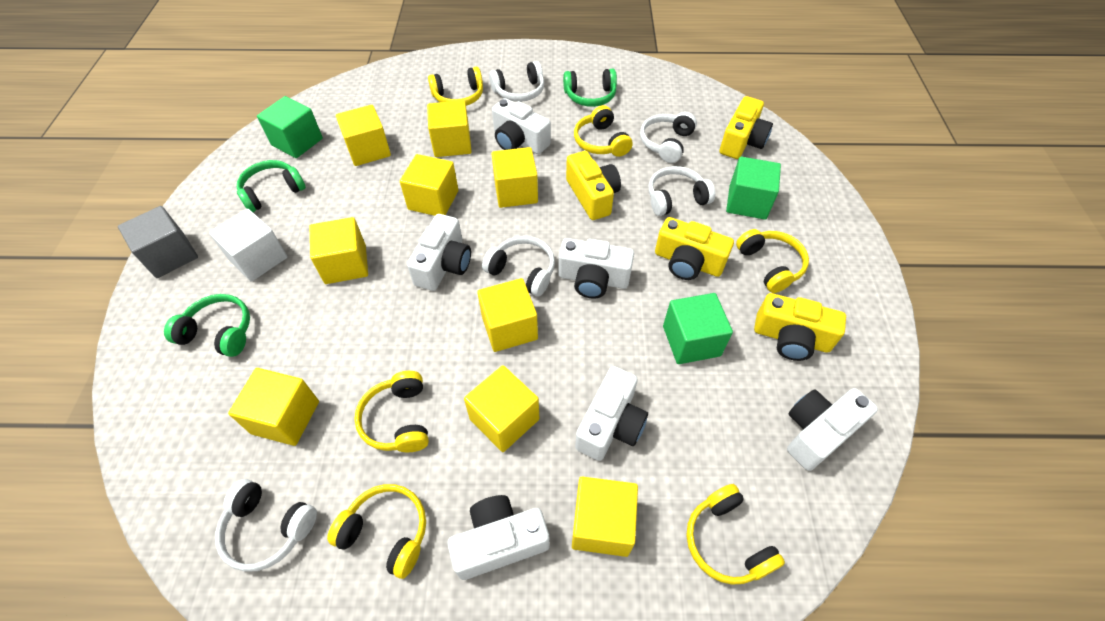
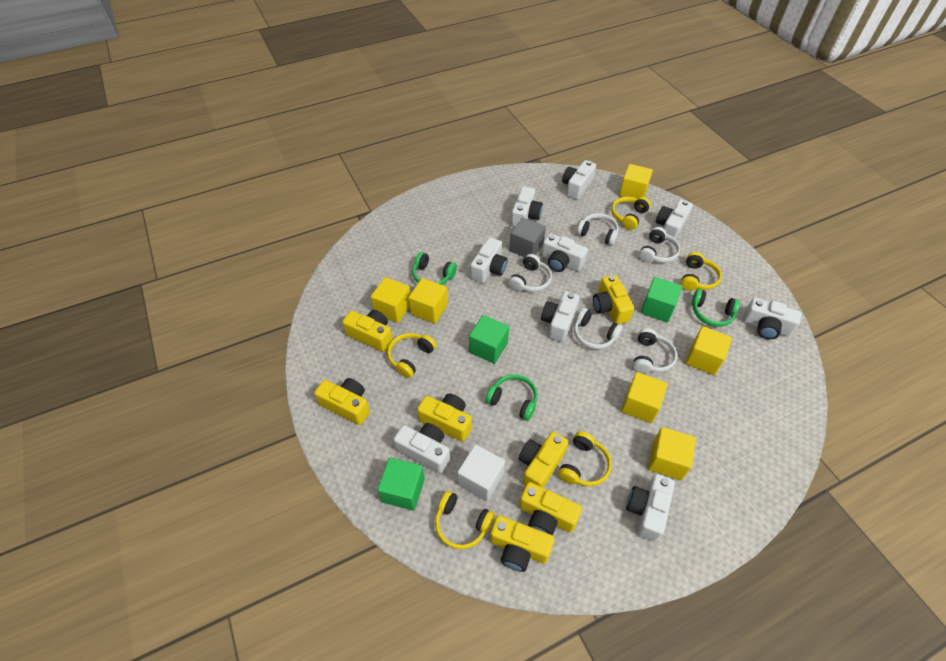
white camera: [407,214,471,291] [448,495,550,580] [492,98,551,154] [558,238,634,299] [575,366,648,461] [787,388,878,471] = 6 -> [394,423,450,474] [470,237,508,283] [511,186,543,227] [541,291,580,342] [542,233,588,272] [562,160,596,200] [626,474,675,542] [656,199,693,239] [743,298,801,339] = 9
yellow camera: [566,151,621,220] [655,217,734,280] [720,96,773,159] [754,293,846,361] = 4 -> [314,378,370,425] [342,310,393,352] [417,394,472,442] [490,515,554,572] [519,432,568,488] [519,482,582,536] [593,275,634,324] = 7
yellow cube: [228,368,319,446] [310,217,368,284] [336,105,391,166] [400,154,458,216] [427,100,472,157] [464,365,540,452] [477,278,538,352] [492,147,538,208] [572,477,638,557] = 9 -> [371,277,410,323] [409,278,448,324] [619,164,653,199] [621,372,668,423] [648,427,696,480] [685,326,732,375] = 6
yellow headphones: [327,484,426,579] [354,371,429,452] [428,67,483,106] [574,105,633,157] [686,484,785,585] [736,229,809,293] = 6 -> [387,333,437,378] [435,491,495,549] [558,431,612,486] [611,197,651,230] [681,252,722,291] = 5

